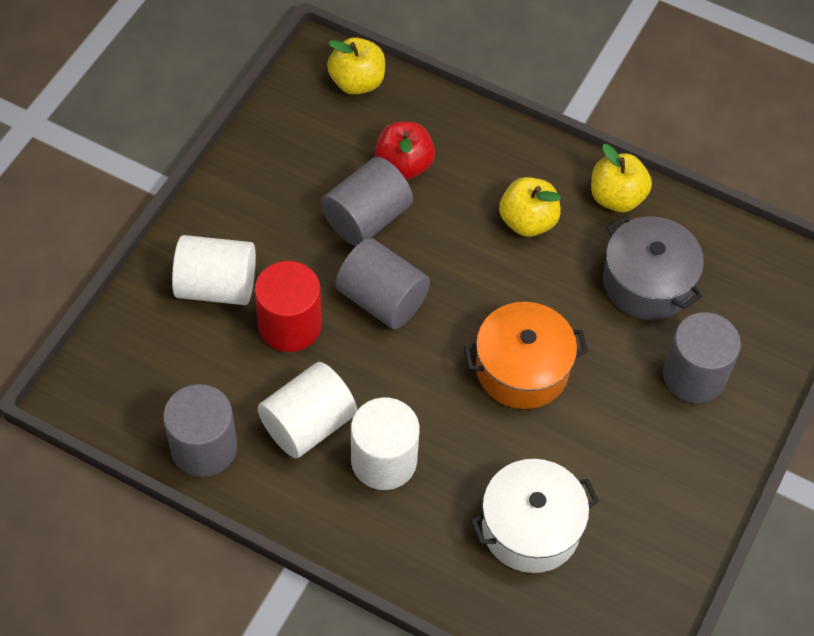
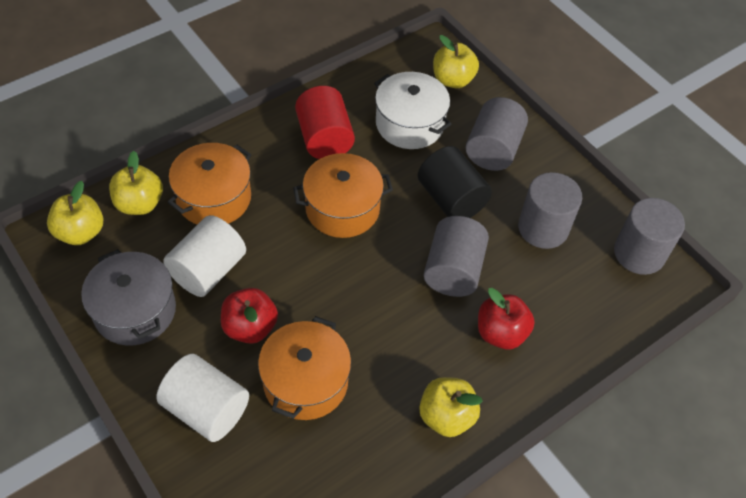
black cylinder: none = 0 -> [418,146,492,218] = 1
orange pot: [464,302,588,409] = 1 -> [167,143,251,225] [258,316,351,420] [293,153,393,238] = 3
red apple: [375,122,435,180] = 1 -> [221,288,278,344] [478,288,535,349] = 2
white cylinder: [172,235,256,305] [258,362,357,458] [351,398,419,490] = 3 -> [156,354,249,442] [163,215,246,297] = 2
yellow apple: [327,37,385,95] [499,177,561,237] [591,144,652,212] = 3 -> [47,181,103,245] [109,151,163,215] [419,377,483,437] [433,35,479,88] = 4

